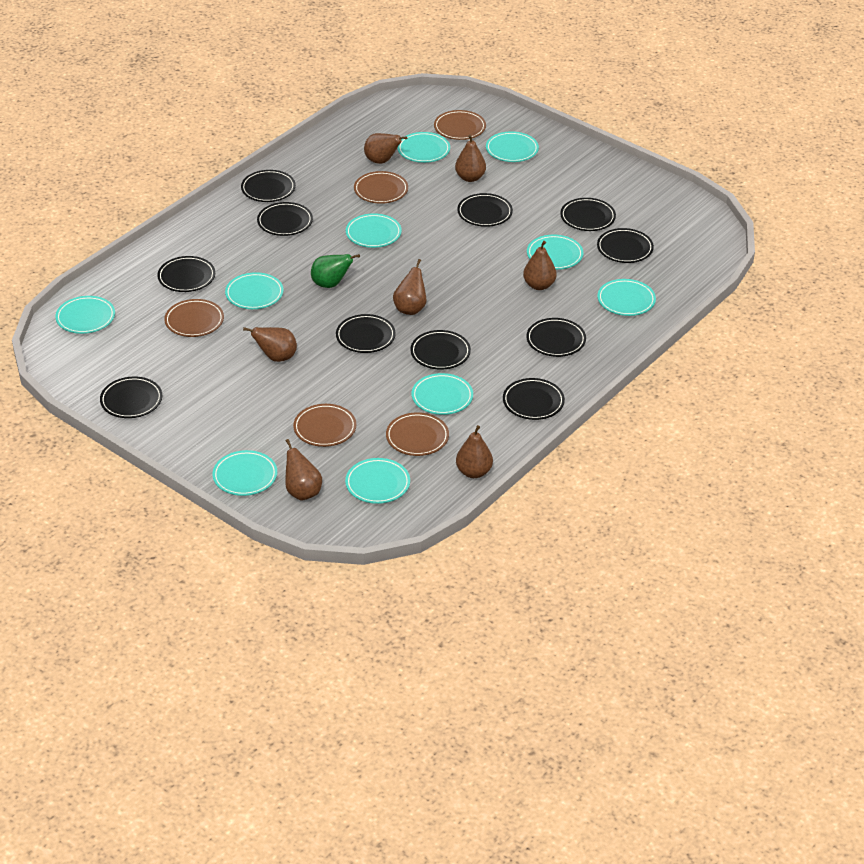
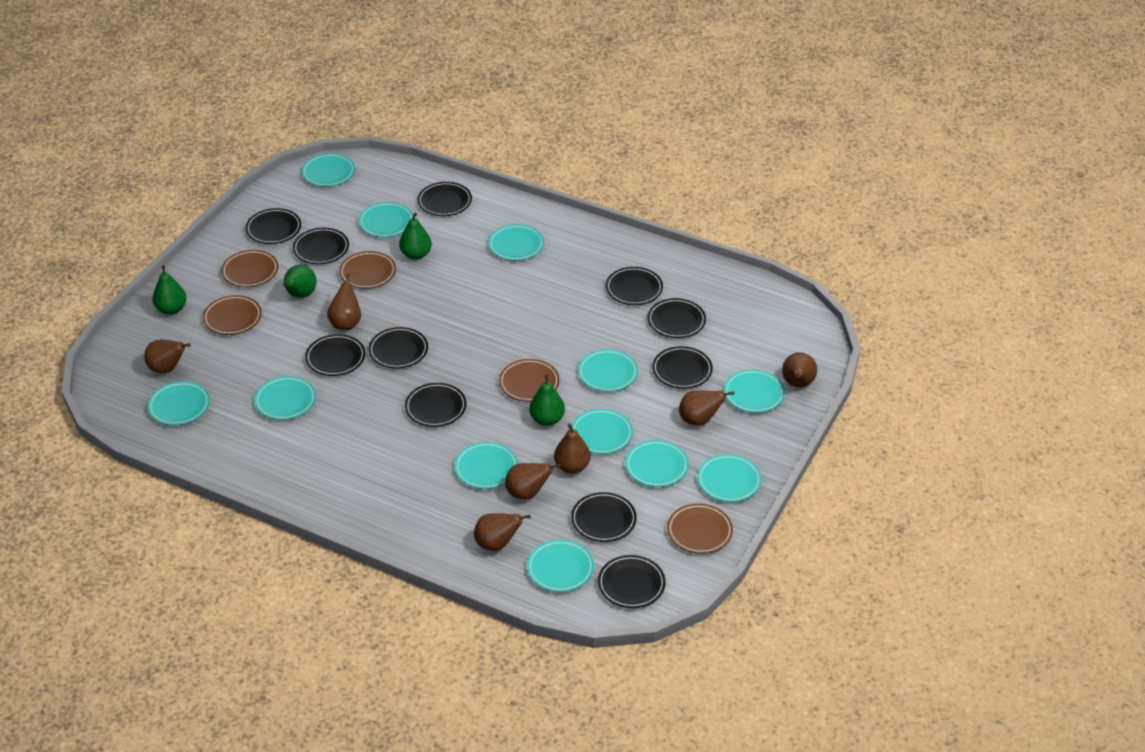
green pear: [311,254,360,288] = 1 -> [152,265,187,315] [283,265,317,298] [399,212,432,260] [529,375,565,426] = 4
turquoise plate: [55,296,115,334] [212,450,277,496] [225,272,283,309] [345,458,410,504] [346,213,402,248] [397,132,450,163] [412,373,473,415] [486,131,539,162] [527,235,583,270] [598,279,656,316] = 10 -> [148,381,210,425] [254,376,316,420] [302,153,355,187] [358,202,413,237] [454,442,518,489] [488,224,544,261] [527,540,594,592] [572,409,633,454] [578,349,638,392] [625,440,689,487] [697,454,762,502] [724,369,785,413] = 12

